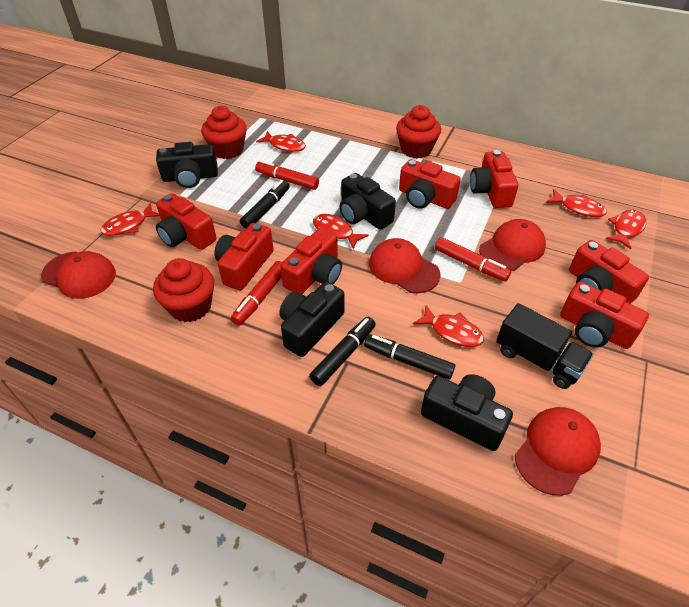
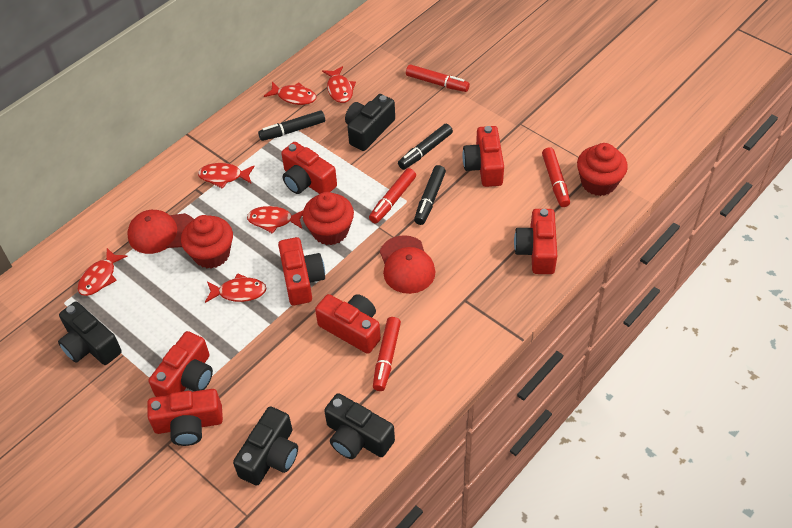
black truck: [496,303,594,389] = 1 -> none = 0
red cap: [41,251,116,299] [369,238,441,293] [479,219,546,271] [515,407,601,496] = 4 -> [127,210,194,254] [380,235,435,294] = 2
red marker: [231,261,282,326] [255,160,319,190] [435,237,511,282] = 3 -> [369,168,416,224] [373,317,401,391] [406,64,470,92] [542,147,570,207] = 4

